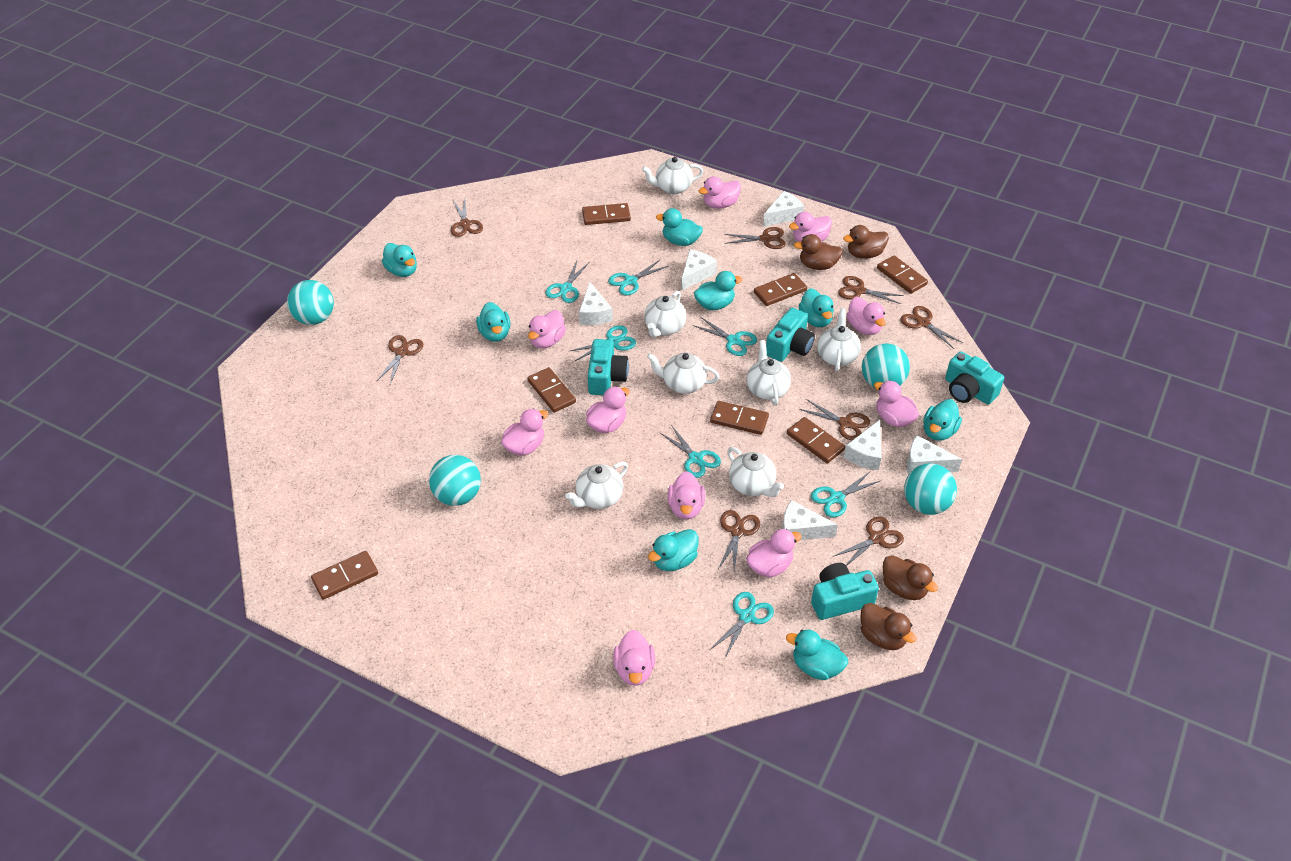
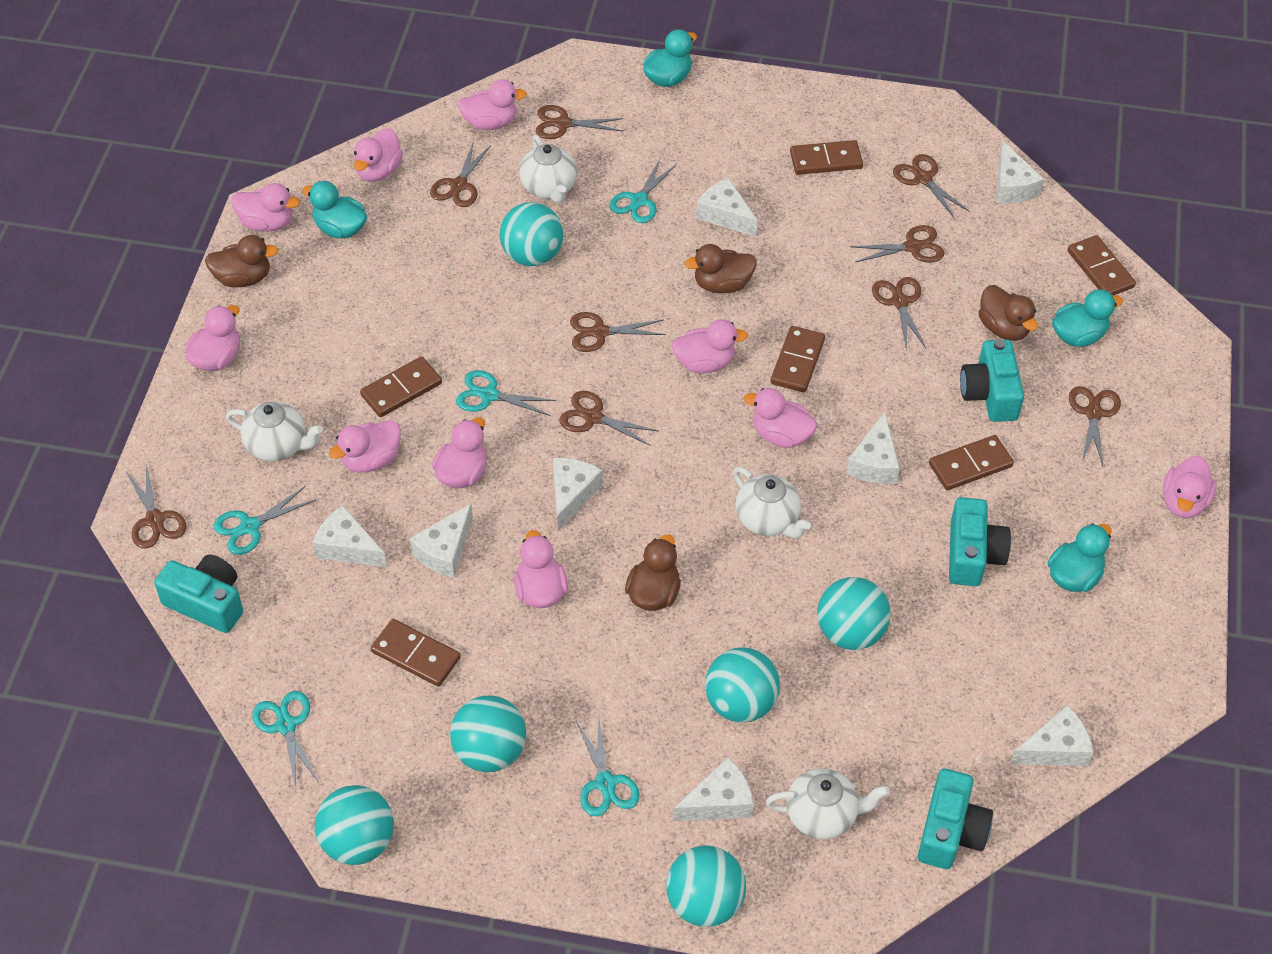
brown domino: [311,551,378,600] [527,367,576,413] [582,203,631,225] [710,401,769,435] [754,273,807,306] [787,417,845,463] [877,256,928,294] = 7 -> [360,356,442,417] [371,619,460,687] [771,326,825,392] [790,140,863,175] [929,435,1014,490] [1067,235,1136,295] = 6
brown scissors: [376,335,423,384] [451,199,483,237] [718,510,760,571] [724,227,786,249] [799,399,870,440] [832,517,904,566] [838,276,904,304] [900,306,963,349] = 8 -> [126,464,186,549] [430,141,491,207] [536,105,624,139] [559,391,659,446] [570,312,666,352] [850,225,944,263] [872,277,926,351] [893,154,970,219] [1069,386,1121,466] = 9
turquoise ball: [287,280,334,325] [429,455,481,506] [862,343,910,388] [904,463,957,515] = 4 -> [315,785,394,865] [450,696,526,772] [500,202,563,266] [666,845,746,927] [705,648,780,723] [817,577,891,650] = 6
turquoise duck: [382,243,417,277] [476,302,510,342] [648,529,698,571] [656,208,703,246] [694,271,742,310] [786,630,848,680] [799,288,834,327] [923,399,962,441] = 8 -> [302,181,367,239] [643,29,697,87] [1048,523,1112,592] [1052,289,1123,347] = 4
turquoise scissors: [545,261,589,303] [570,325,636,361] [608,260,668,295] [659,425,721,478] [693,317,757,356] [710,592,774,658] [811,471,880,517] = 7 -> [214,486,316,555] [252,691,319,788] [456,370,556,416] [576,716,640,816] [609,159,677,223] = 5
white cheese: [579,282,613,325] [681,249,717,291] [763,191,804,226] [782,500,838,540] [844,420,881,470] [907,435,962,474] = 6 -> [312,505,387,568] [409,504,473,578] [553,458,602,531] [673,757,754,821] [696,178,758,237] [846,412,900,484] [996,141,1044,203] [1010,705,1094,766] = 8
white teapot: [565,462,628,509] [642,157,704,194] [644,291,687,337] [647,352,720,394] [727,447,784,497] [747,340,791,406] [817,308,861,371] = 7 -> [226,401,323,461] [519,135,577,203] [733,467,811,538] [766,768,890,839] = 4

